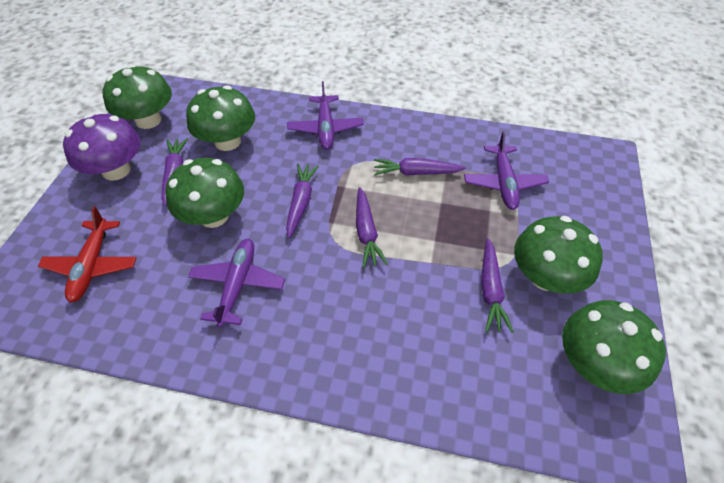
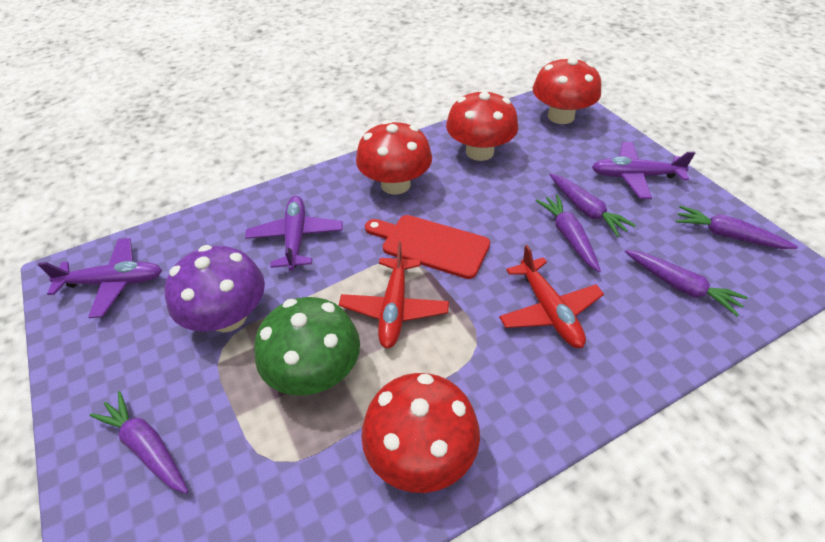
green mushroom: [103,64,172,129] [165,158,244,228] [186,85,255,151] [514,216,603,294] [562,300,666,394] = 5 -> [255,297,360,395] = 1
red cutting board: none = 0 -> [365,215,490,279] = 1
red mushroom: none = 0 -> [356,120,432,195] [361,373,480,493] [446,89,519,161] [533,56,601,124] = 4
red plane: [38,206,136,303] = 1 -> [339,241,449,349] [499,245,604,348] = 2

